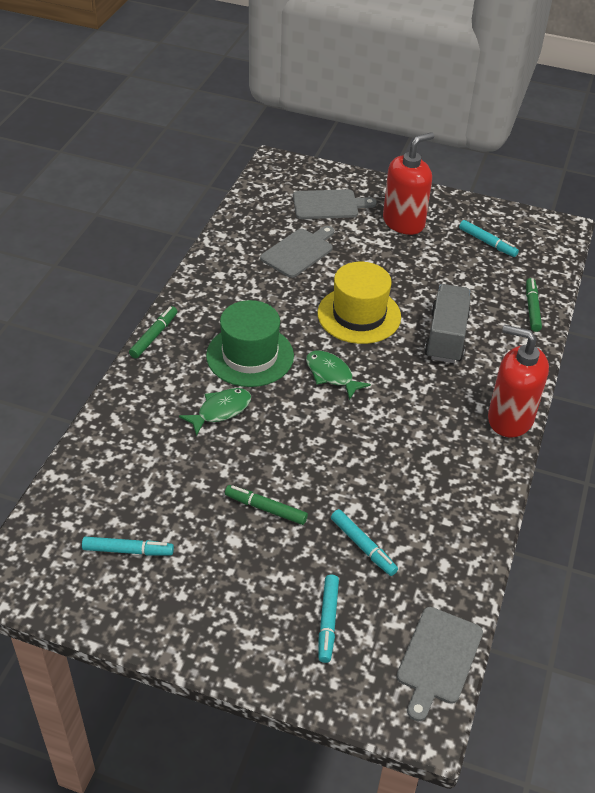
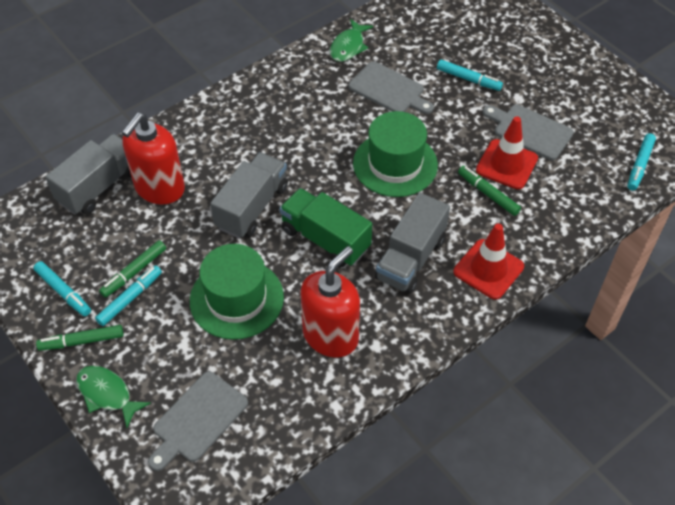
green hat: [206,300,294,387] = 1 -> [190,244,284,340] [353,111,438,197] = 2
green truck: none = 0 -> [279,188,372,267] = 1
grey truck: [424,284,471,363] = 1 -> [45,134,132,215] [210,152,288,238] [375,193,450,294] = 3
red traffic cone: none = 0 -> [453,223,524,300] [476,116,538,189] = 2
yellow hat: [317,262,401,344] = 1 -> none = 0

